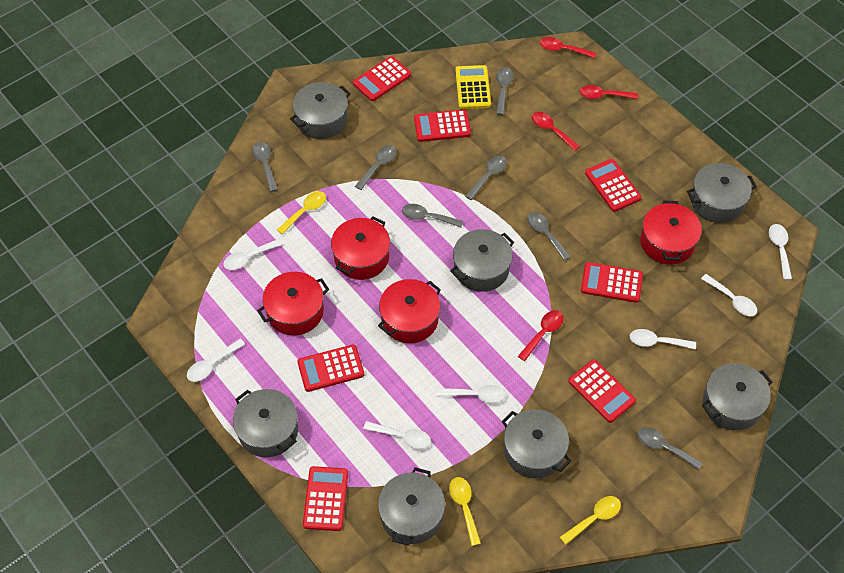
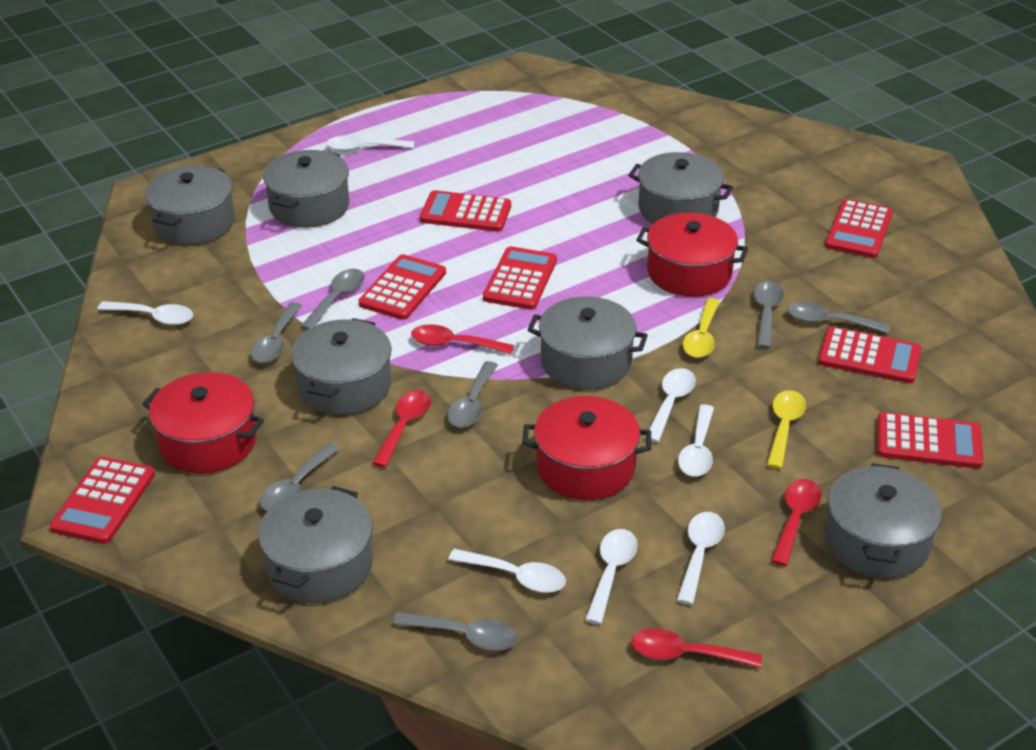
red pot: [257,272,329,336] [331,216,390,280] [378,279,441,343] [640,200,702,265] = 4 -> [142,372,264,474] [522,396,651,500] [636,212,748,297] = 3
yellow calculator: [455,65,491,109] = 1 -> none = 0
yellow spoon: [277,191,326,235] [449,477,481,546] [560,496,621,545] = 3 -> [683,298,720,358] [767,390,806,469] = 2

